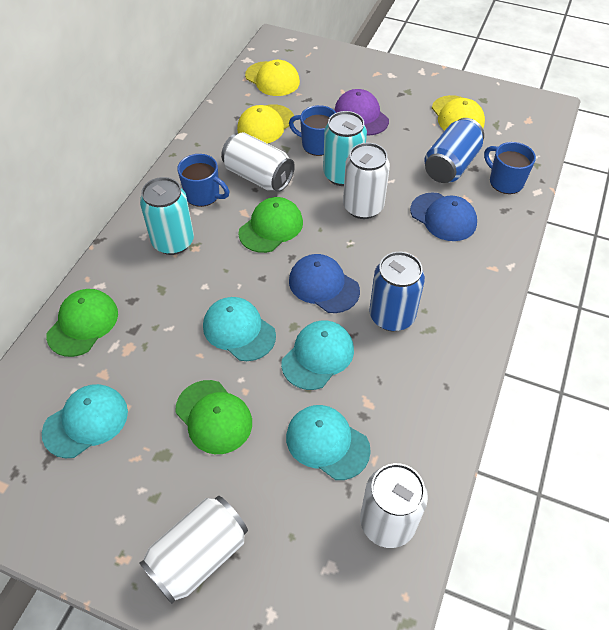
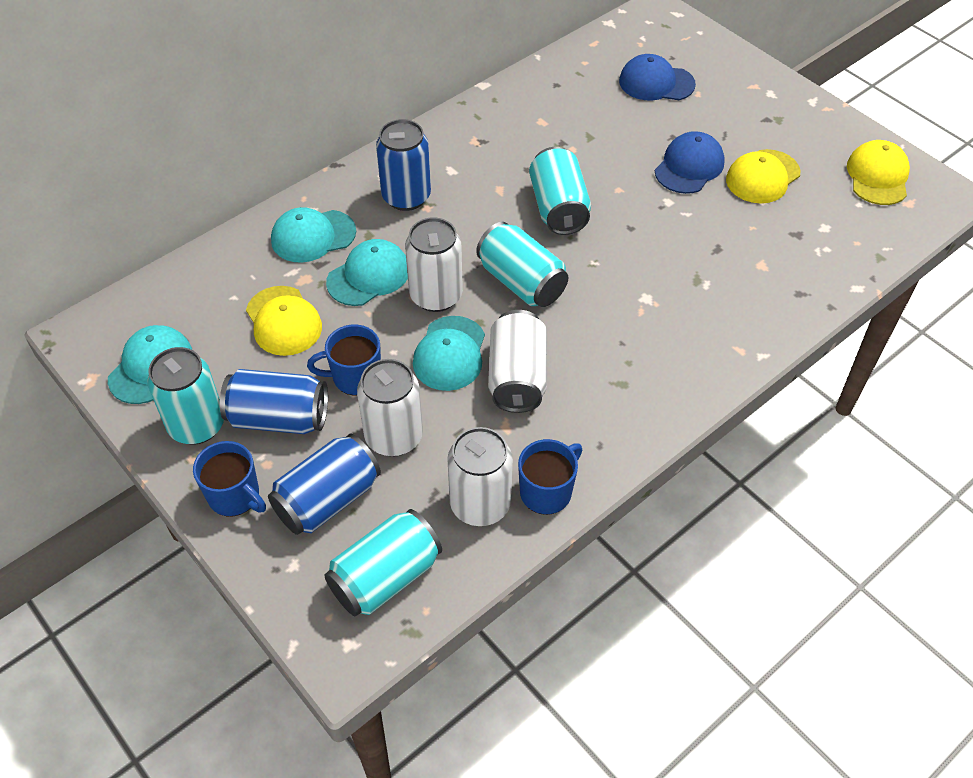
blue can: [369,252,425,331] [424,118,484,183] = 2 -> [220,369,328,434] [268,434,381,535] [376,119,431,211] = 3
green cap: [46,289,118,357] [176,380,252,454] [238,197,303,253] = 3 -> none = 0
purple cap: [334,89,389,136] = 1 -> none = 0
turquoise can: [140,177,194,255] [323,111,367,186] = 2 -> [148,347,224,445] [325,509,442,616] [476,222,568,307] [529,147,591,235] = 4

